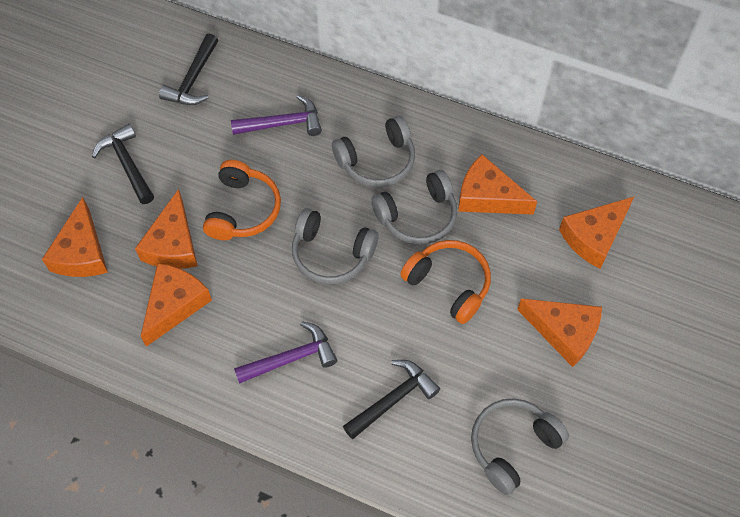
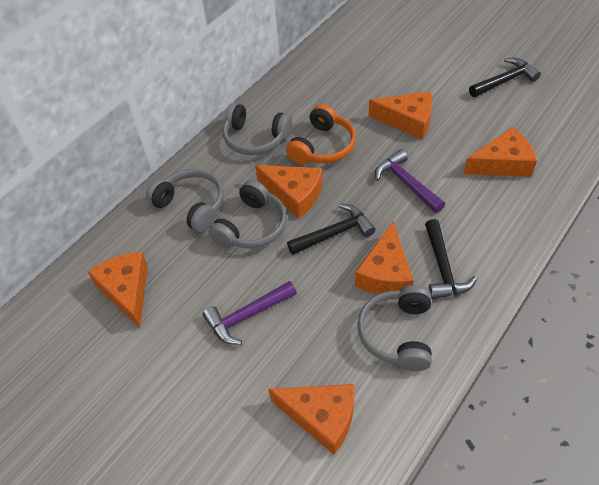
orange headphones: [203,160,281,240] [400,240,491,324] = 2 -> [286,104,356,165] = 1

